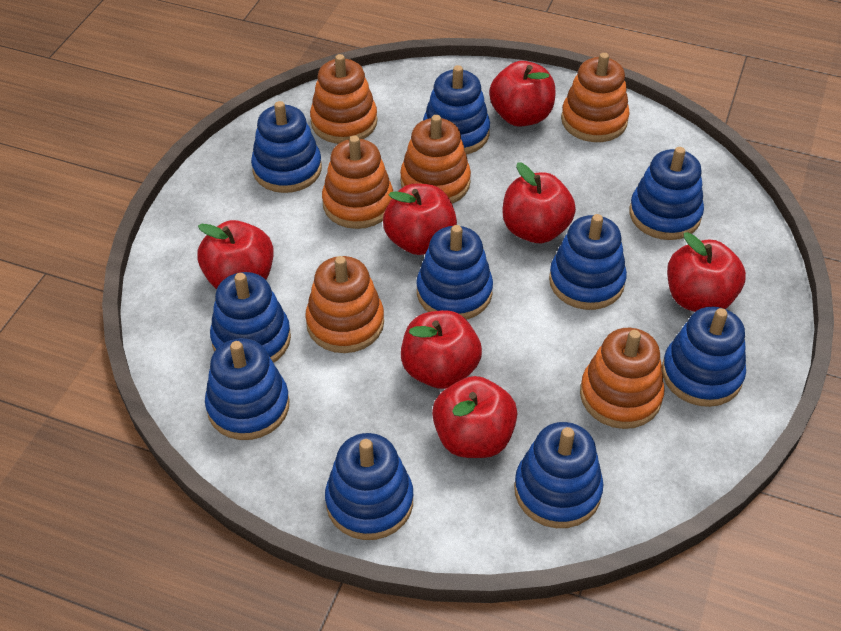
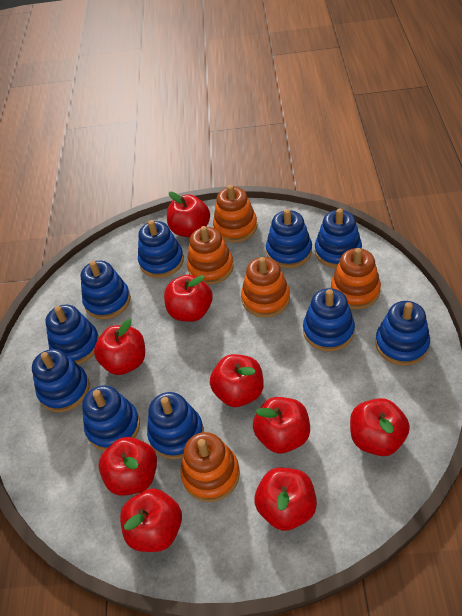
orange stacking toy: [305,256,384,353] [310,54,377,144] [322,136,393,229] [400,115,471,204] [561,53,630,142] [580,328,665,429] = 6 -> [180,432,240,502] [187,226,234,285] [213,185,257,243] [241,257,290,318] [331,248,381,309] = 5
red apple: [197,220,274,289] [383,184,457,255] [401,310,482,389] [432,376,517,458] [489,61,555,127] [503,162,576,243] [667,232,746,312] = 7 -> [94,319,145,375] [98,437,157,496] [120,488,182,552] [164,275,213,322] [167,191,210,237] [210,354,264,407] [253,397,310,453] [254,468,317,531] [350,398,410,456] = 9

